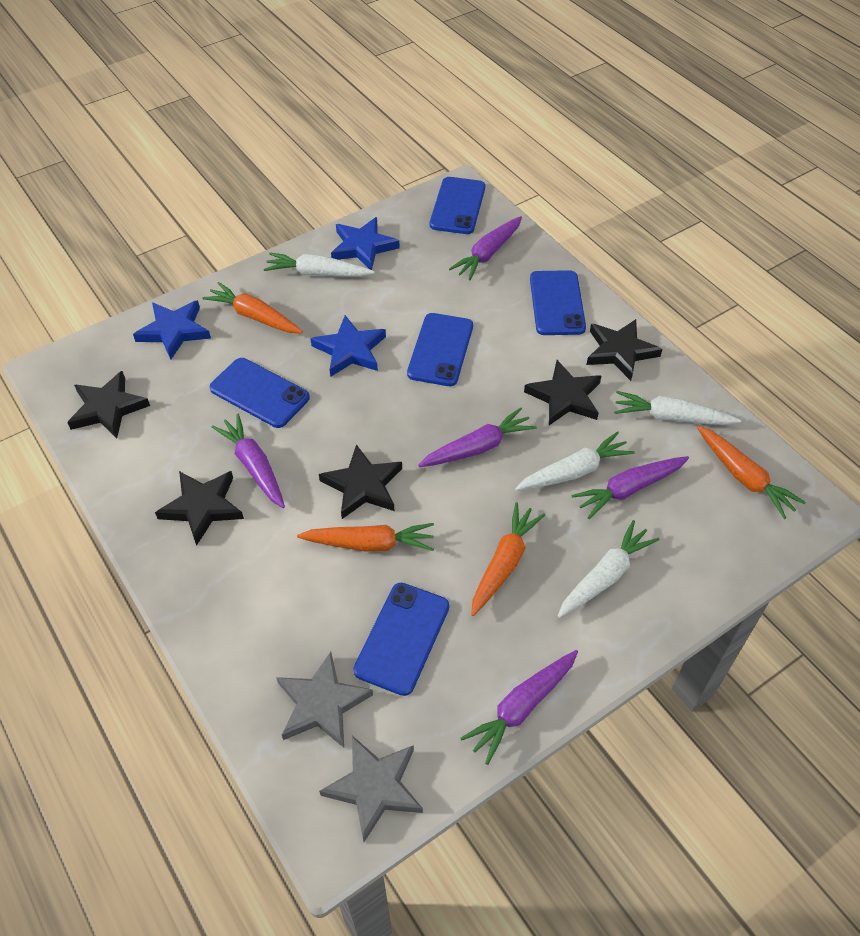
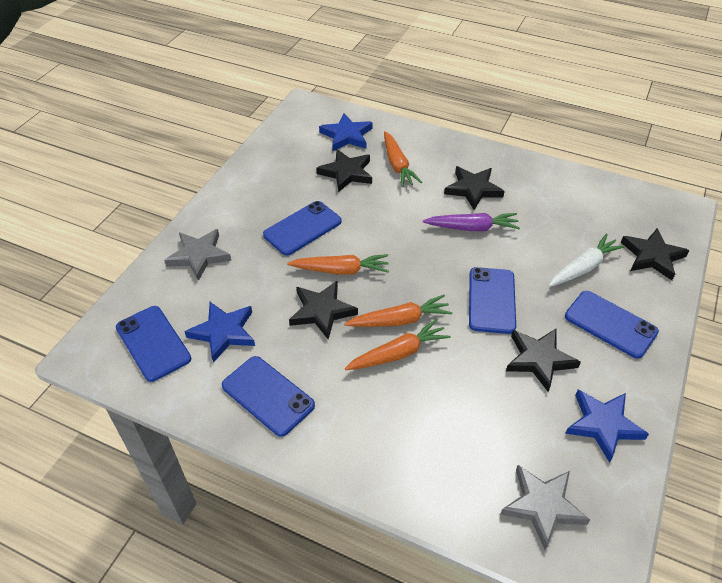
purple carrot: [212,414,285,508] [418,407,537,467] [449,216,522,280] [460,650,578,765] [571,456,689,519] = 5 -> [423,213,520,231] = 1
white carrot: [264,252,374,277] [515,431,635,491] [558,520,659,618] [614,391,741,425] = 4 -> [549,233,625,287] = 1

